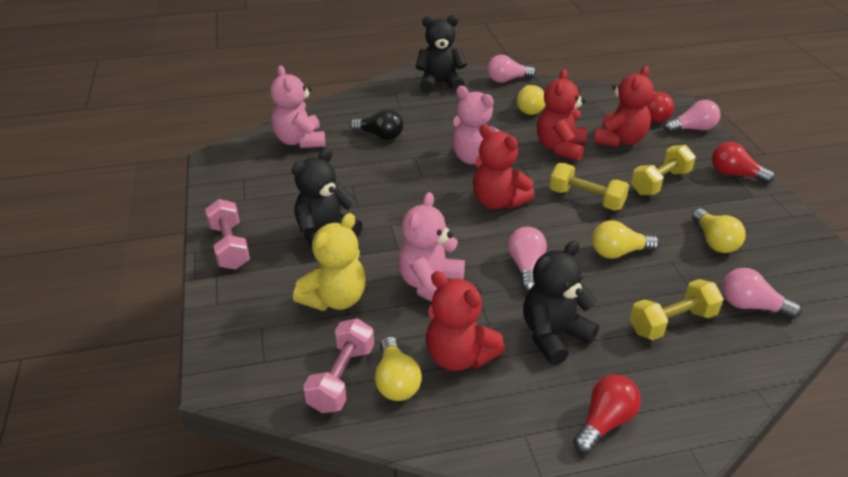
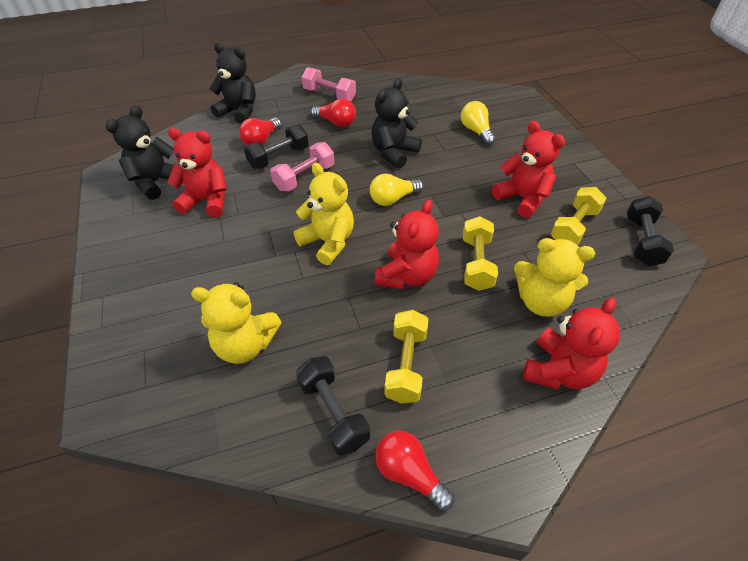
black dumbbell: none = 0 -> [244,124,309,169] [296,356,370,456] [627,196,674,266] = 3
black light bulb: [350,109,403,140] = 1 -> none = 0
pink light bulb: [487,55,536,83] [508,227,547,292] [663,100,721,133] [722,268,802,319] = 4 -> none = 0
pink teddy bear: [271,66,325,148] [398,192,465,302] [452,86,501,165] = 3 -> none = 0
yellow light bulb: [375,337,422,401] [517,85,546,115] [592,220,659,259] [692,209,746,253] = 4 -> [370,174,424,206] [461,101,496,145] = 2
yellow teddy bear: [293,213,366,311] = 1 -> [191,282,282,364] [293,163,354,265] [514,238,595,317] = 3

